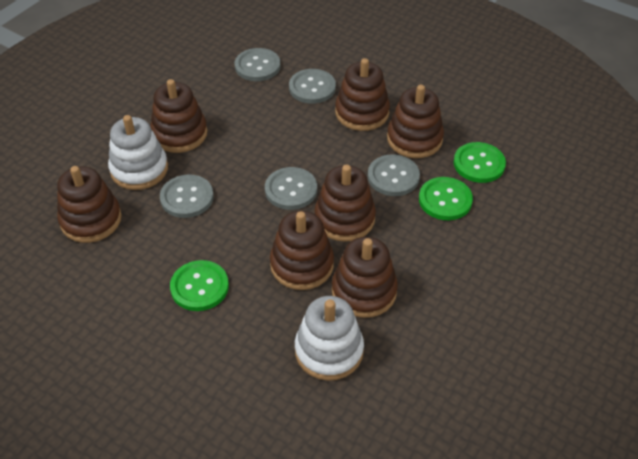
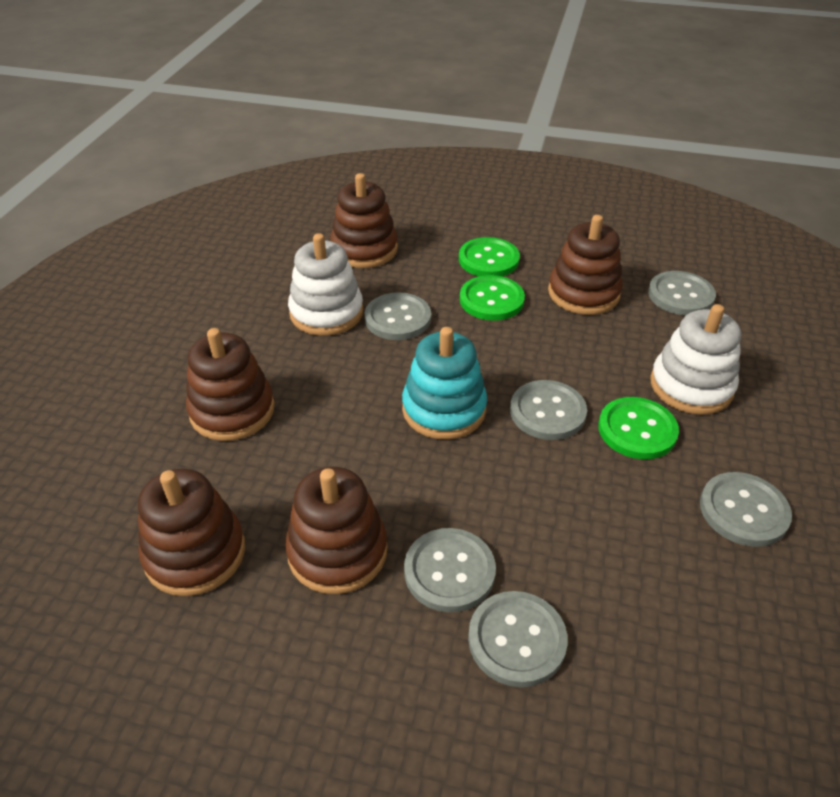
brown stacking toy: [57,166,122,243] [150,79,207,153] [270,211,334,290] [315,164,376,242] [332,237,398,318] [335,58,390,131] [387,84,444,158] = 7 -> [138,469,245,596] [186,328,275,441] [285,467,388,594] [330,173,398,268] [548,215,623,315] = 5
grey button: [160,175,214,218] [235,48,281,81] [265,167,317,210] [289,69,336,104] [368,154,420,196] = 5 -> [365,292,431,340] [404,528,496,612] [468,591,568,687] [510,380,587,440] [648,271,716,316] [700,472,792,547] = 6
turquoise stacking toy: none = 0 -> [402,327,487,439] = 1

